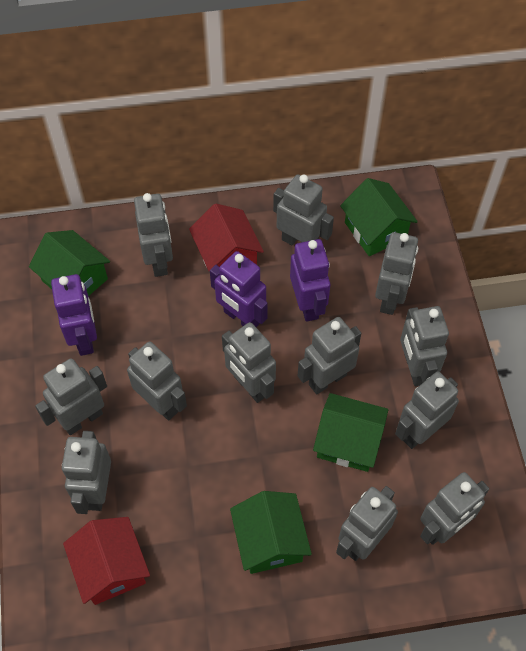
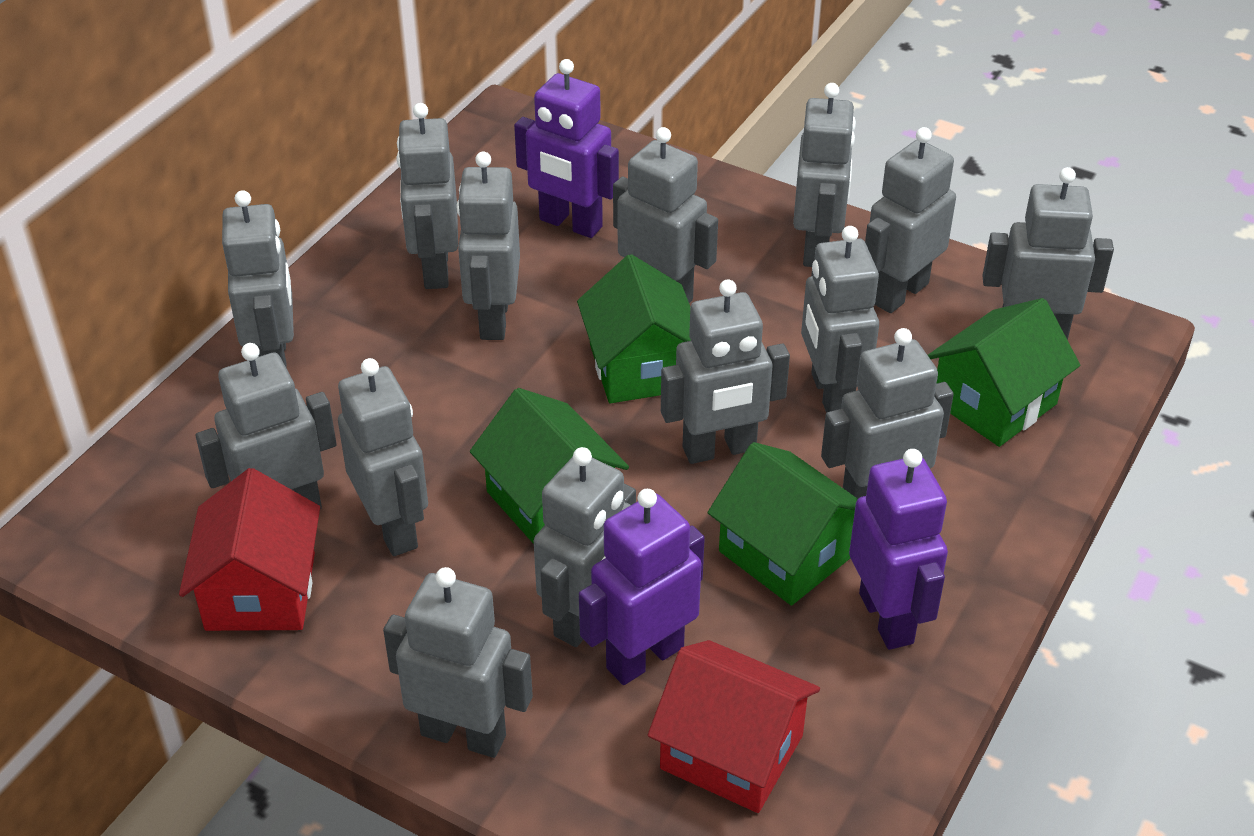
grey robot: [35,358,107,435] [62,431,111,514] [127,341,187,421] [134,193,173,277] [222,322,276,403] [273,174,334,245] [298,317,361,394] [336,486,398,561] [375,232,418,315] [395,372,459,449] [400,306,449,386] [420,472,489,545] = 12 -> [196,343,337,509] [222,190,294,368] [338,358,428,556] [383,567,533,758] [397,103,458,289] [456,151,520,340] [534,447,636,647] [613,127,718,303] [661,279,790,464] [793,83,856,267] [801,226,879,413] [821,328,954,498] [865,127,956,313] [982,167,1114,340] = 14

